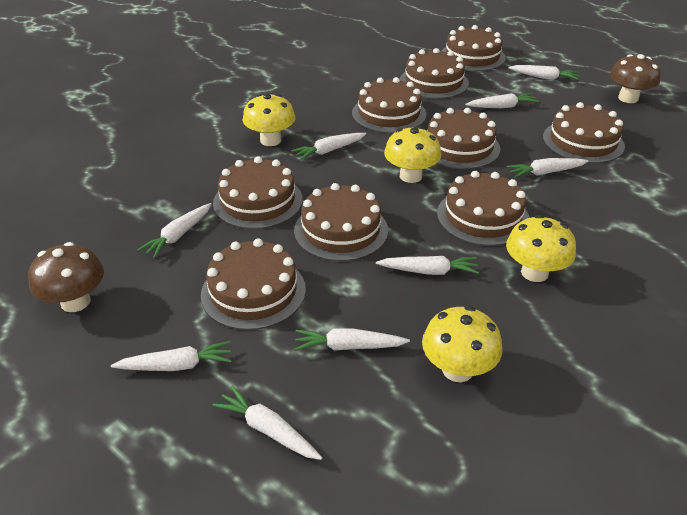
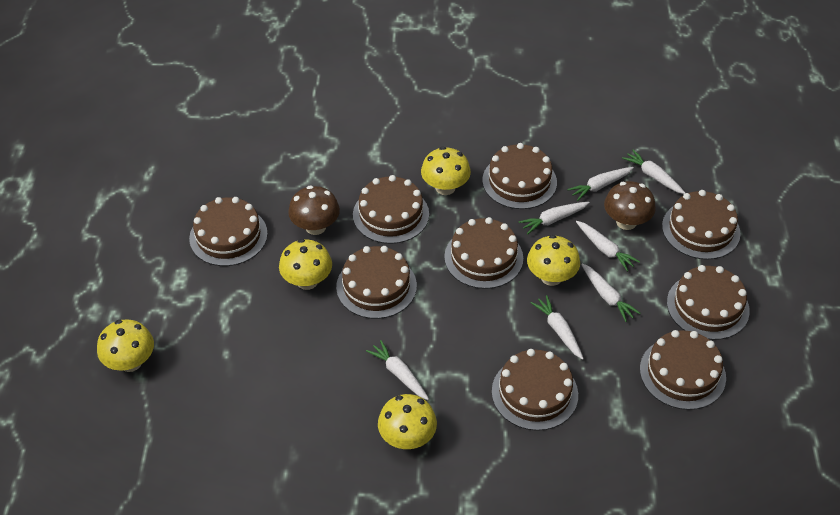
white carrot: [111,341,232,371] [137,203,211,259] [212,386,322,460] [291,133,366,160] [294,328,410,351] [376,256,479,275] [465,93,539,108] [506,158,589,178] [508,65,579,80] = 9 -> [366,340,429,401] [519,202,590,234] [531,295,584,360] [567,167,634,201] [576,221,640,272] [581,263,640,322] [622,150,685,194] = 7
yellow mushroom: [243,94,295,146] [384,126,441,183] [422,306,502,382] [506,215,576,282] = 4 -> [97,319,154,372] [279,239,332,290] [378,394,437,449] [421,147,471,195] [527,235,580,286] = 5

